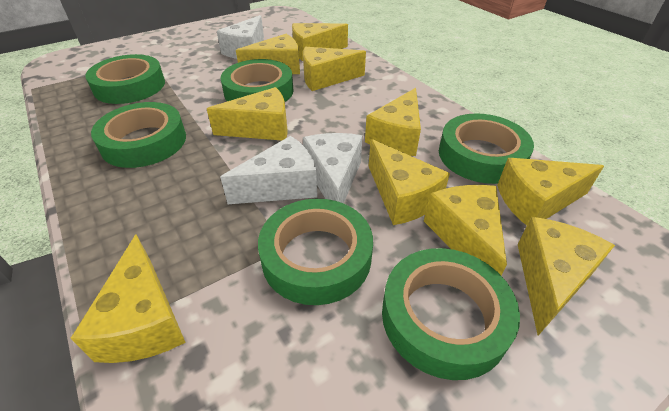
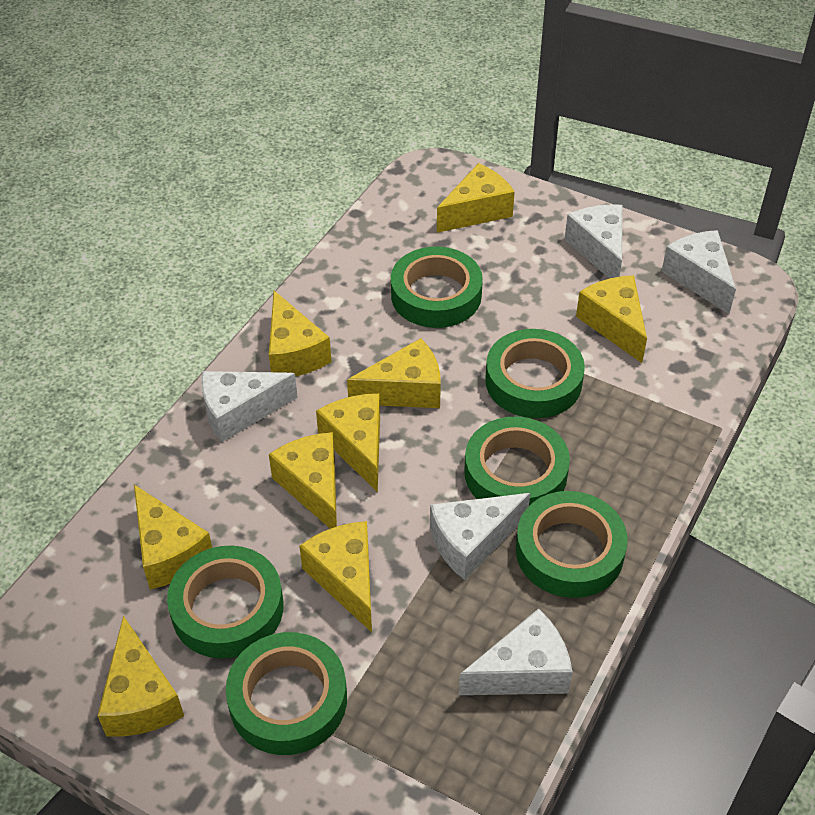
white cheese: [217,15,264,59] [220,136,317,204] [303,133,362,203] = 3 -> [201,371,298,443] [430,493,530,580] [459,608,573,695] [565,204,622,278] [662,230,736,314] = 5
yellow cheese: [71,235,186,363] [207,87,287,140] [236,34,300,74] [292,23,348,61] [303,47,366,91] [365,88,421,156] [369,139,450,225] [424,185,507,275] [497,158,604,226] [518,217,615,336] = 10 -> [97,616,184,736] [134,485,212,590] [269,291,332,377] [269,432,337,529] [299,521,372,632] [316,393,380,492] [347,338,441,408] [437,163,515,233] [576,275,647,363] = 9

